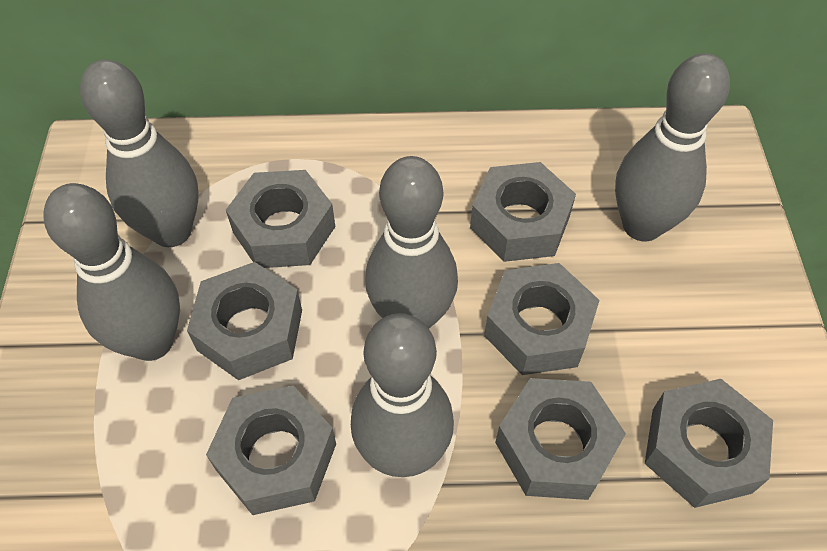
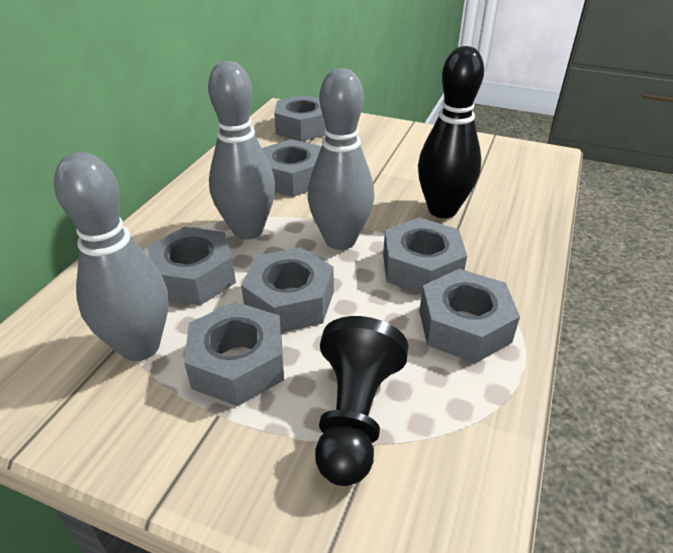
black bowling pin: none = 0 -> [418,46,484,218] = 1
black pawn: none = 0 -> [315,316,409,486] = 1
grey bowling pin: [43,183,180,361] [80,60,199,247] [351,313,454,477] [365,156,458,329] [615,53,730,241] = 5 -> [54,152,168,361] [208,61,275,240] [308,68,374,250] = 3

